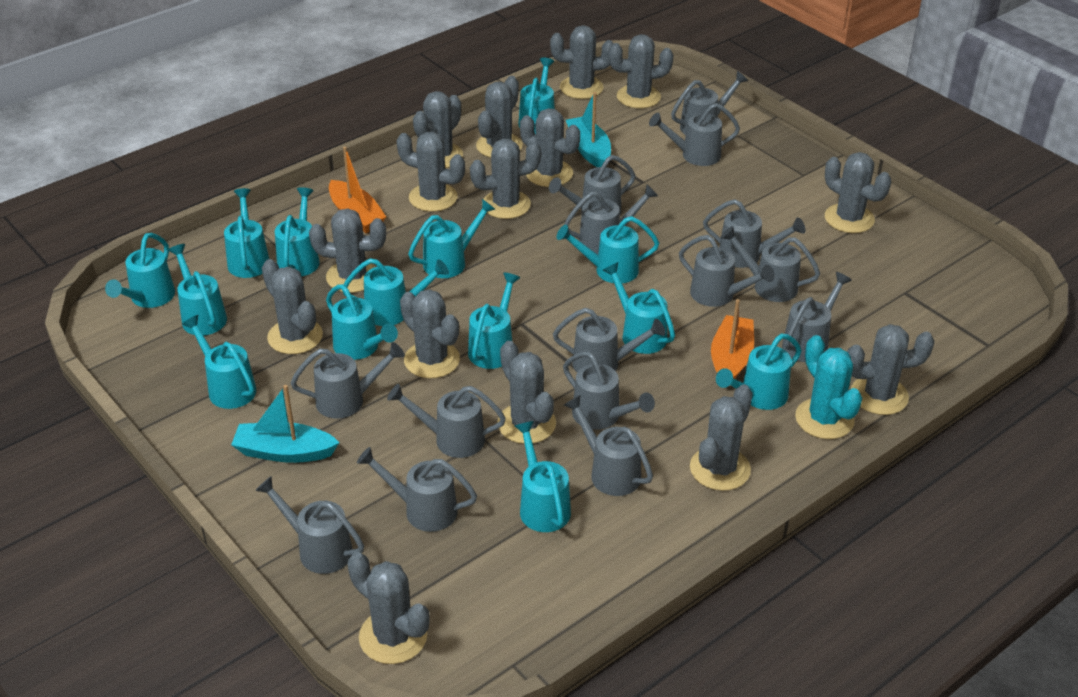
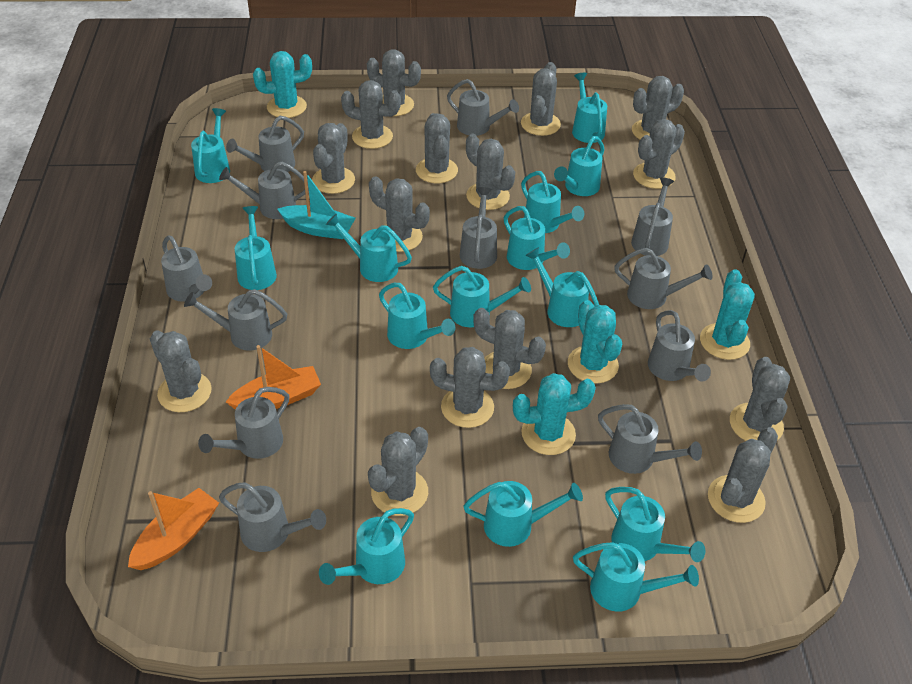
grey watering can: [255,476,364,574] [291,342,405,419] [357,447,477,532] [387,384,506,458] [549,155,636,214] [553,308,665,372] [563,351,655,429] [564,184,658,255] [564,395,653,496] [649,103,740,166] [671,71,748,135] [679,235,775,307] [703,199,806,268] [720,226,820,302] [782,272,852,362] = 15 -> [161,235,212,302] [184,289,287,351] [198,387,289,459] [219,162,309,219] [219,483,326,552] [226,116,304,172] [447,79,519,136] [460,187,497,269] [598,404,702,474] [614,248,713,309] [631,177,674,256] [648,310,711,382] = 12
turquoise boat: [231,385,339,463] [566,92,611,167] = 2 -> [278,171,356,239] = 1
turquoise cactus: [795,335,862,439] = 1 -> [253,51,312,118] [513,373,596,455] [568,300,622,384] [700,269,755,360] = 4

